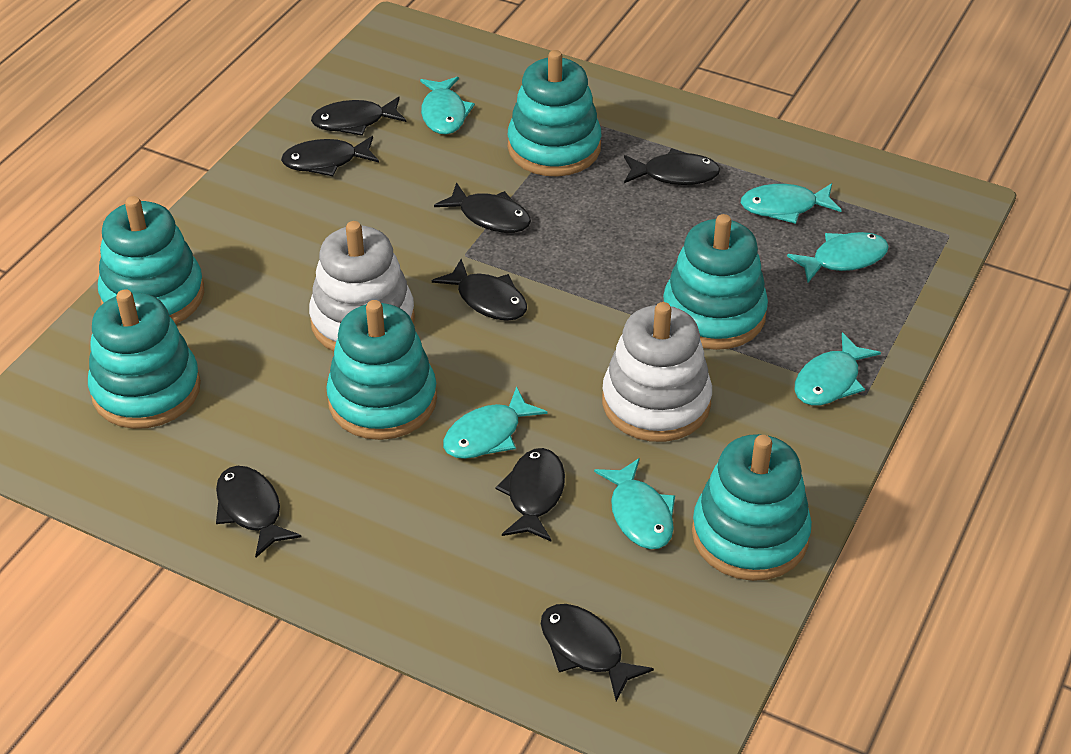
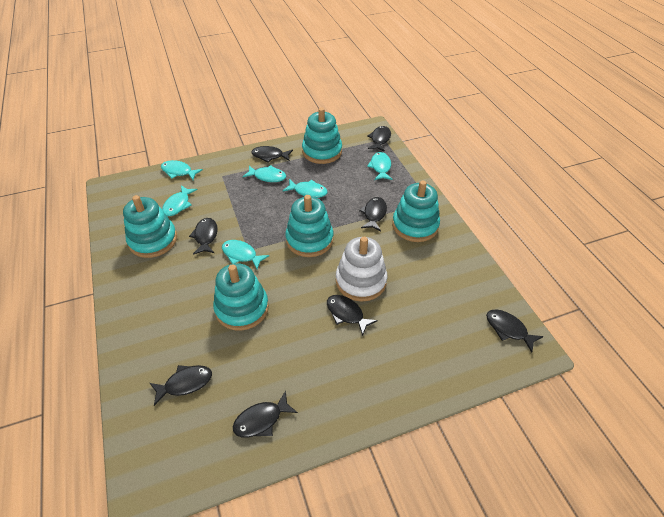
turquoise stacking toy: [88,289,201,429] [98,196,204,324] [326,300,437,440] [508,50,601,176] [663,214,768,350] [692,434,812,581] = 6 -> [123,195,177,258] [213,263,269,331] [285,195,334,257] [302,108,342,164] [392,180,440,242] = 5
white stacking toy: [309,221,415,351] [602,302,712,442] = 2 -> [336,237,387,301] = 1

